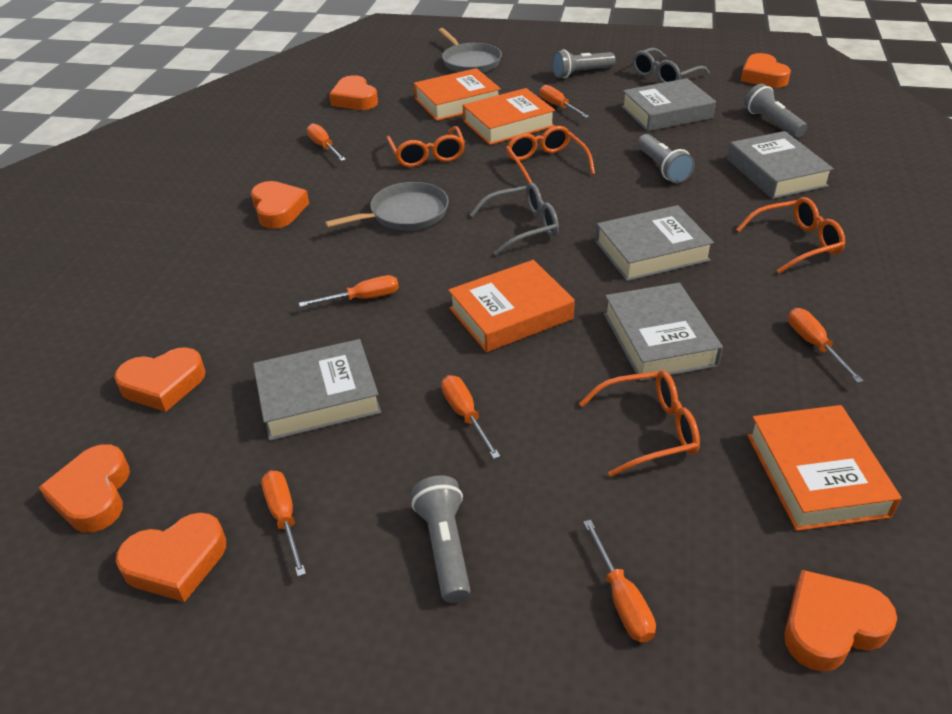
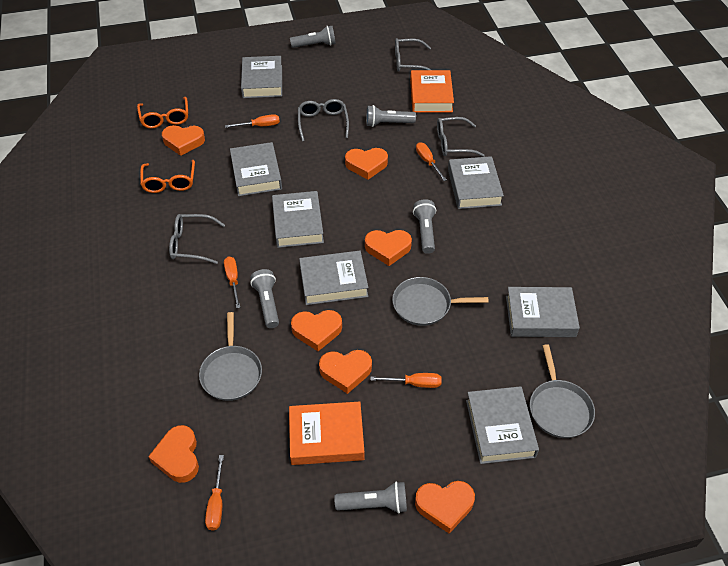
grey book: [253,339,381,441] [595,205,714,281] [604,283,723,381] [621,78,716,131] [728,131,834,199] = 5 -> [230,142,282,196] [241,56,282,98] [272,191,324,248] [299,251,368,305] [448,156,504,209] [466,386,539,464] [506,287,580,337] = 7
grey flashlight: [412,475,471,603] [552,50,616,78] [638,134,695,183] [744,84,807,137] = 4 -> [250,269,279,328] [290,26,336,48] [334,482,407,513] [366,105,416,127] [413,199,436,254] = 5
grey glasses: [469,182,559,256] [632,48,710,83] = 2 -> [169,214,225,264] [298,99,349,141] [395,38,431,72] [437,117,485,157] = 4
grey pan: [325,182,449,230] [438,28,502,72] = 2 -> [199,312,262,401] [392,277,489,326] [530,344,595,438] = 3
orange book: [414,68,501,121] [448,260,575,352] [463,88,555,145] [747,405,902,531] = 4 -> [289,401,364,465] [410,70,454,113] = 2
orange glasses: [387,126,465,167] [506,126,595,183] [579,370,700,477] [736,197,845,274] = 4 -> [137,97,188,128] [140,160,195,193] = 2
orange screwdriver: [261,471,306,577] [299,275,399,307] [307,123,346,161] [441,375,500,459] [540,85,589,118] [583,520,656,642] [788,308,864,383] = 7 -> [205,455,224,531] [224,256,240,308] [225,114,280,128] [370,373,442,388] [416,142,447,181] = 5

